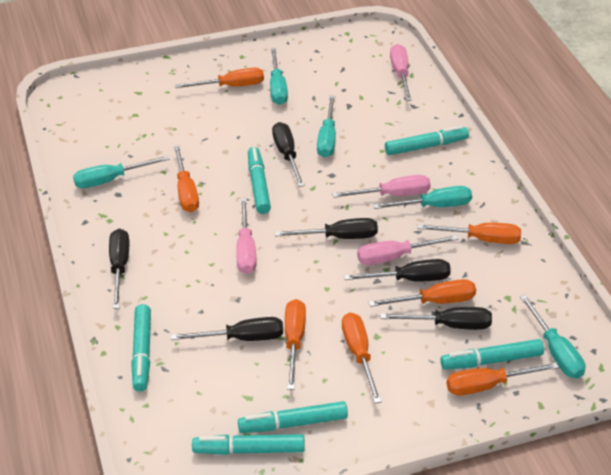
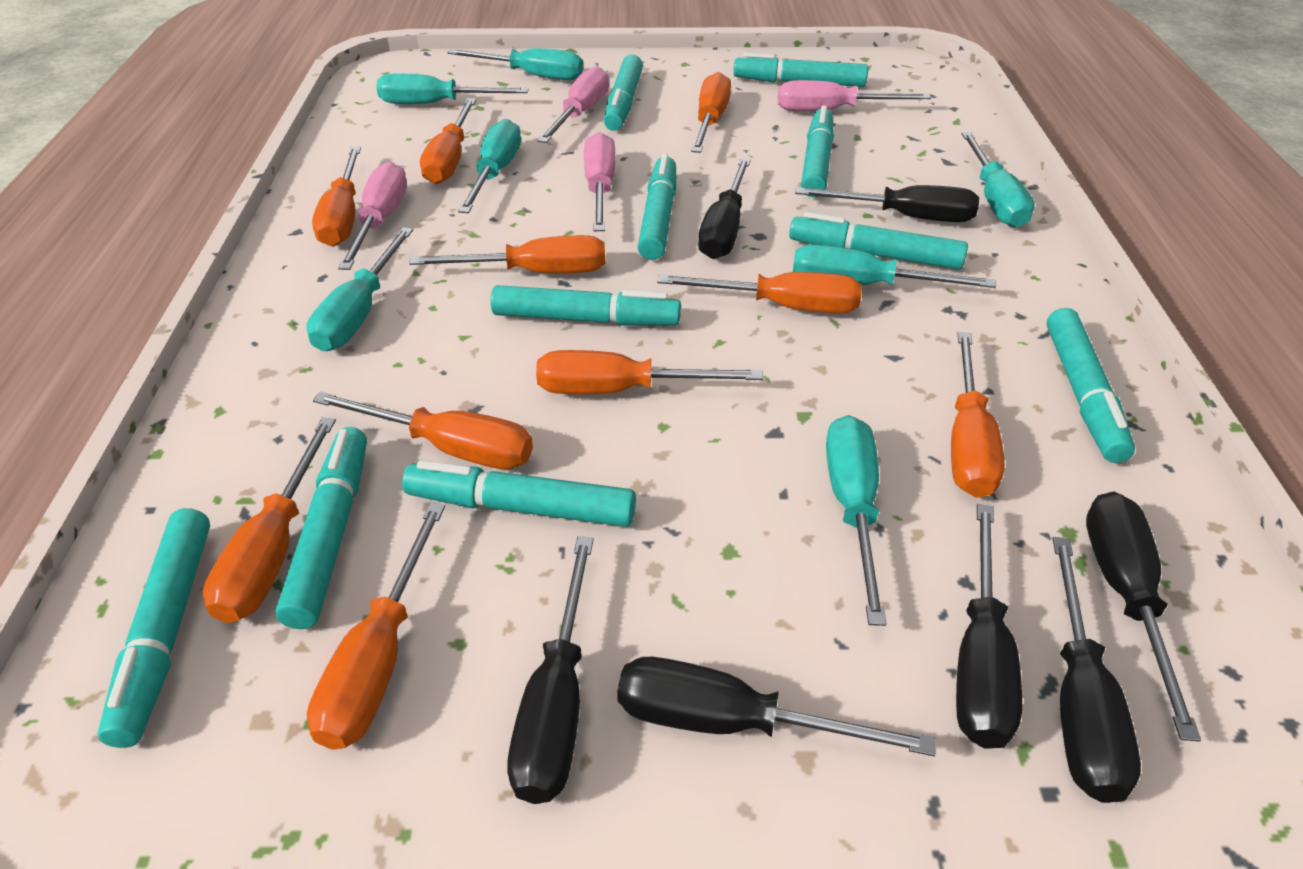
black screwdriver: [109,229,129,309] [171,317,283,341] [272,122,305,187] [275,218,378,239] [344,259,451,281] [380,307,492,330] = 6 -> [507,536,594,804] [617,657,936,756] [698,158,751,259] [795,185,979,222] [956,504,1022,749] [1053,537,1141,803] [1086,492,1201,742] = 7
orange screwdriver: [174,145,199,212] [175,68,264,88] [285,299,306,390] [342,313,382,403] [369,279,476,307] [417,223,521,244] [447,362,560,396] = 7 -> [203,418,336,623] [307,503,445,750] [312,147,361,247] [313,392,533,470] [409,235,605,273] [420,98,476,184] [536,350,763,394] [657,272,862,313] [691,72,731,153] [951,332,1005,498] = 10
turquoise marker: [131,304,151,392] [192,434,305,455] [238,401,348,433] [248,147,271,214] [385,126,469,155] [440,339,544,370] = 6 -> [98,508,210,748] [275,427,367,629] [402,461,636,527] [490,285,681,326] [604,54,643,131] [638,154,676,260] [733,53,868,87] [789,212,968,270] [801,105,834,197] [1047,308,1135,463] = 10
turquoise screwdriver: [73,156,170,188] [270,48,288,105] [317,95,336,158] [373,186,472,209] [520,295,585,379] = 5 -> [306,227,413,351] [376,73,529,104] [447,48,583,80] [458,119,521,213] [793,244,996,288] [826,415,886,626] [961,132,1035,228] = 7

